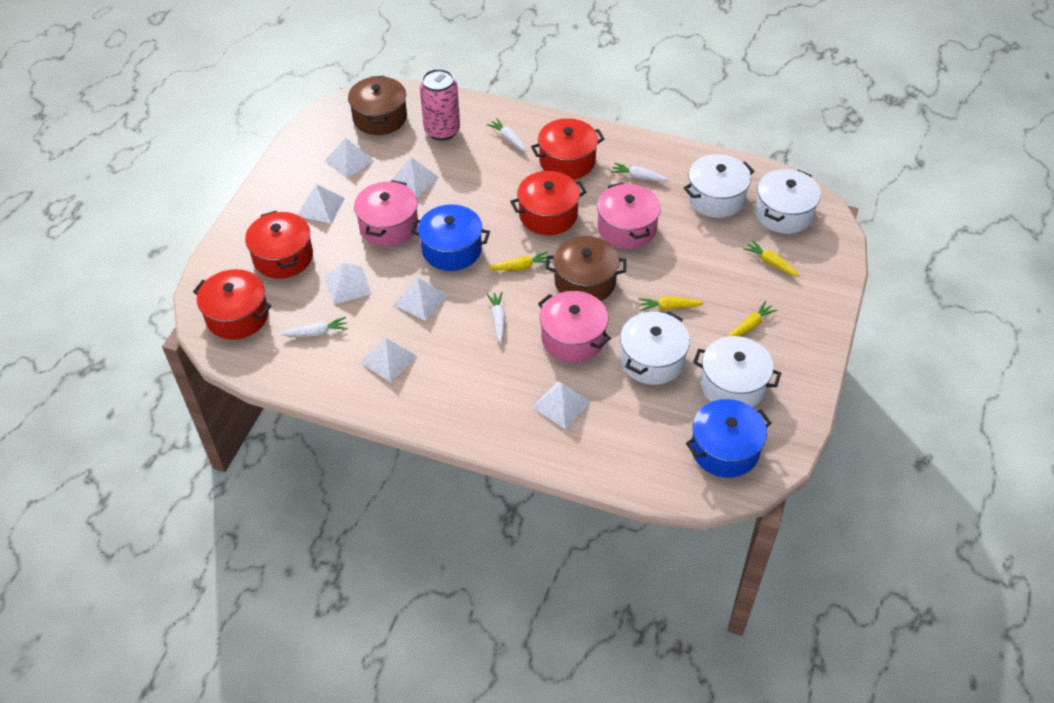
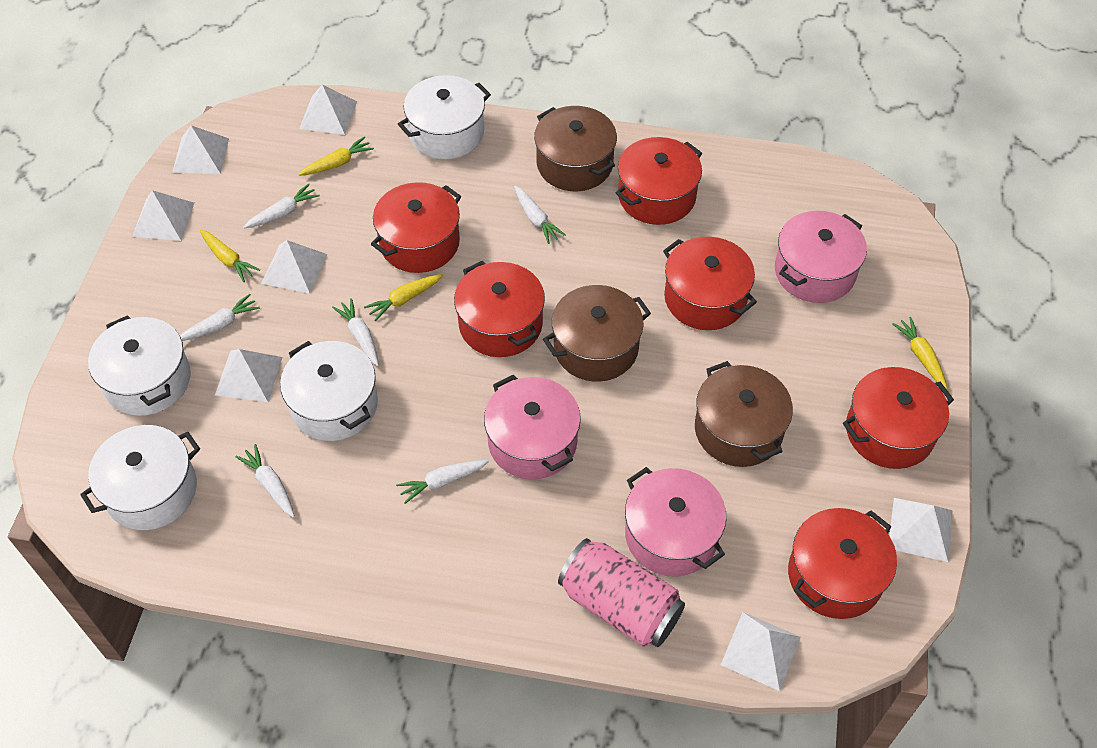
blue pot: [411,204,490,271] [686,399,771,478] = 2 -> none = 0
brown pot: [348,76,407,135] [546,236,626,301] = 2 -> [534,106,617,191] [543,285,651,382] [695,361,793,467] = 3
red pot: [193,269,271,340] [245,211,313,279] [510,171,587,235] [531,118,605,179] = 4 -> [371,182,461,273] [454,261,545,357] [616,137,702,225] [663,237,757,330] [788,508,897,619] [843,367,954,469] = 6
white carrot: [281,317,348,337] [486,118,528,152] [486,292,505,343] [611,163,670,182] = 4 -> [180,294,260,341] [235,444,295,517] [243,184,320,229] [332,298,379,366] [396,460,489,504] [514,186,566,244] = 6

